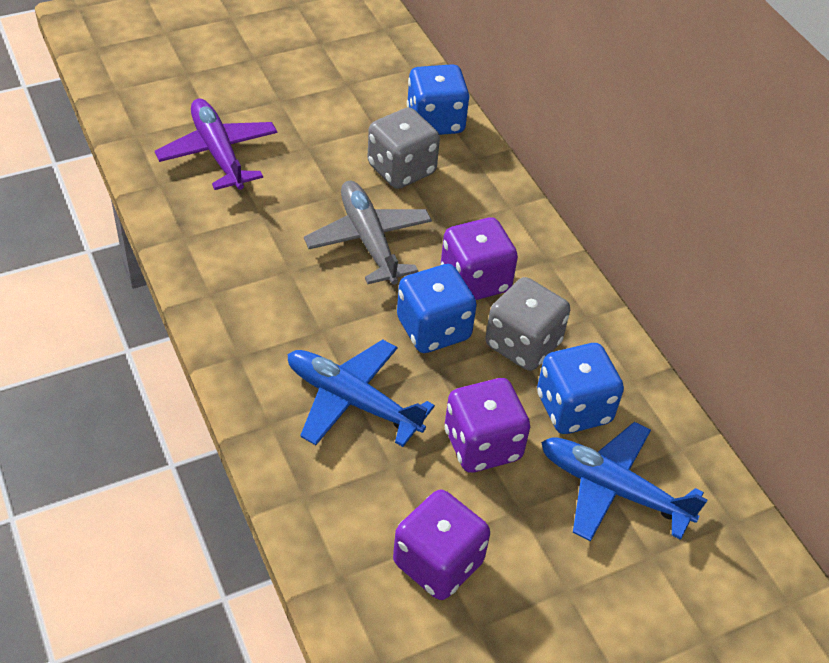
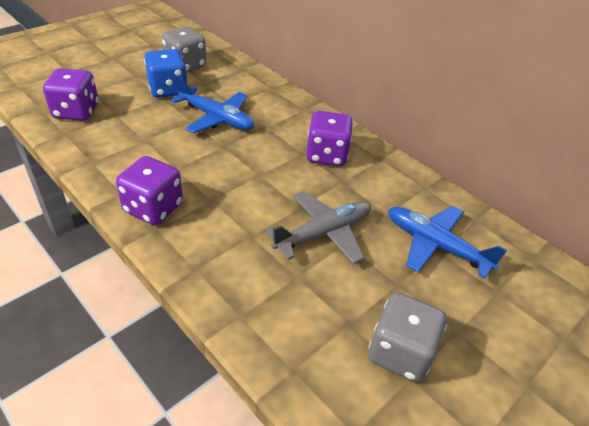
blue dice: [397,264,477,353] [407,64,470,135] [537,343,624,434] = 3 -> [144,49,188,98] = 1
purple plane: [155,99,277,190] = 1 -> none = 0

